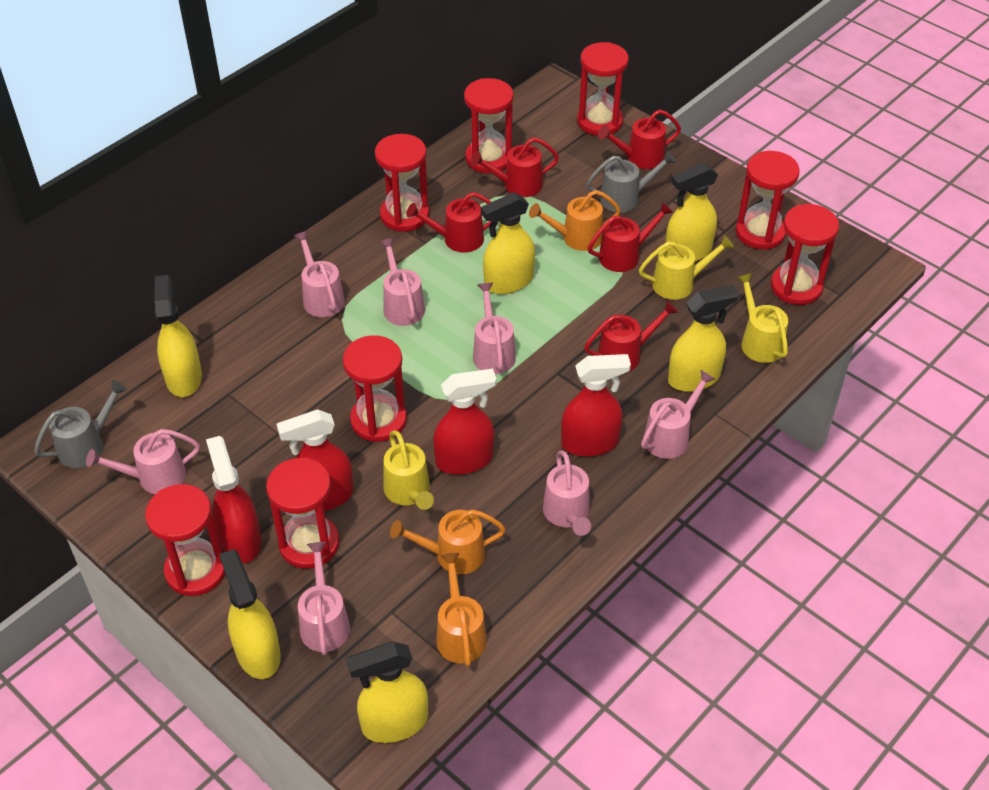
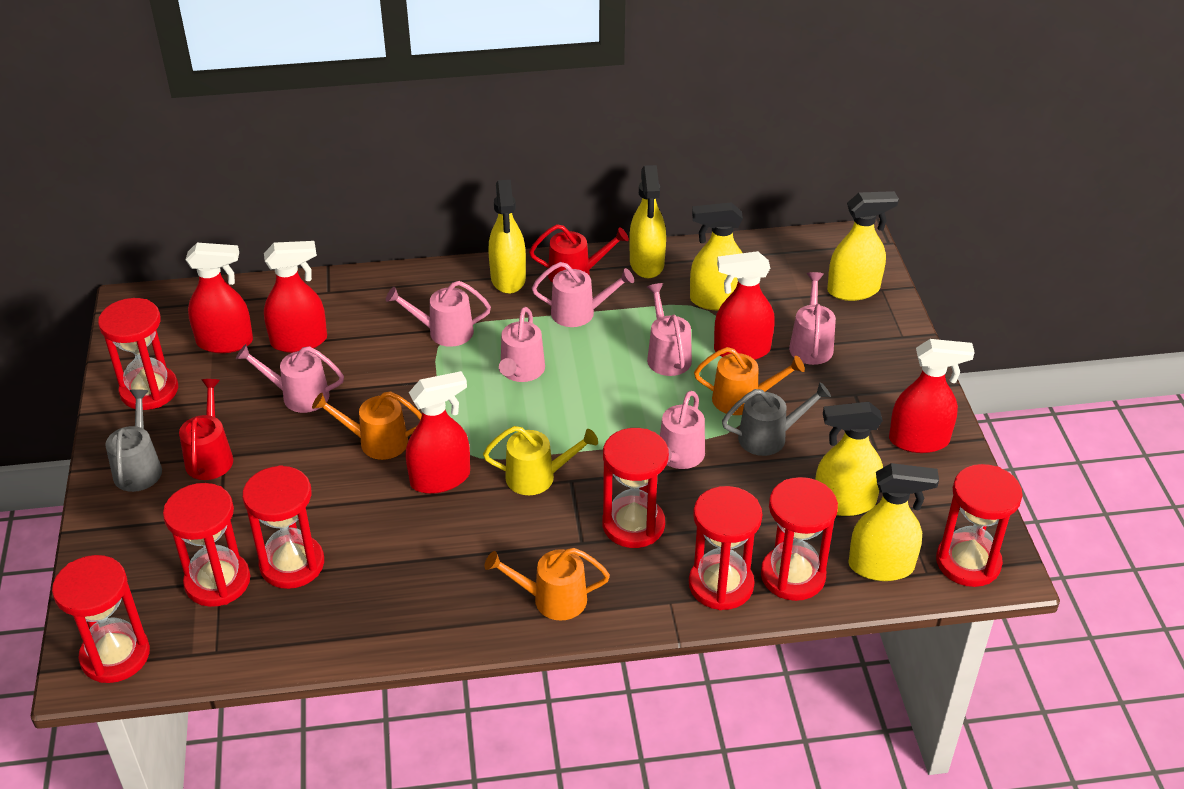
red spray bottle: [206,436,261,563] [277,410,354,511] [433,369,497,475] [561,354,631,457] = 4 -> [186,243,253,353] [264,241,327,353] [406,371,470,494] [714,251,775,360] [889,339,975,453] = 5
red watering can: [406,192,491,253] [471,137,559,197] [584,300,678,372] [588,202,673,272] [598,110,681,169] = 5 -> [179,379,233,480] [529,224,629,283] = 2
yellow watering can: [384,430,434,510] [639,235,734,300] [736,273,788,363] = 3 -> [483,426,598,495] = 1

